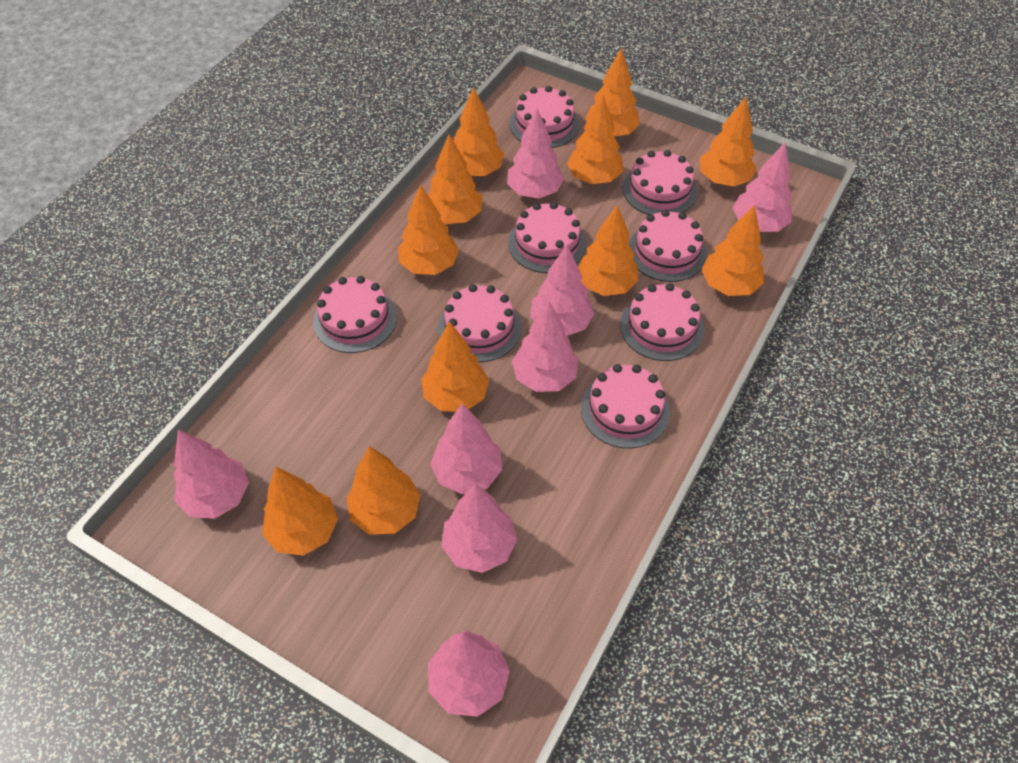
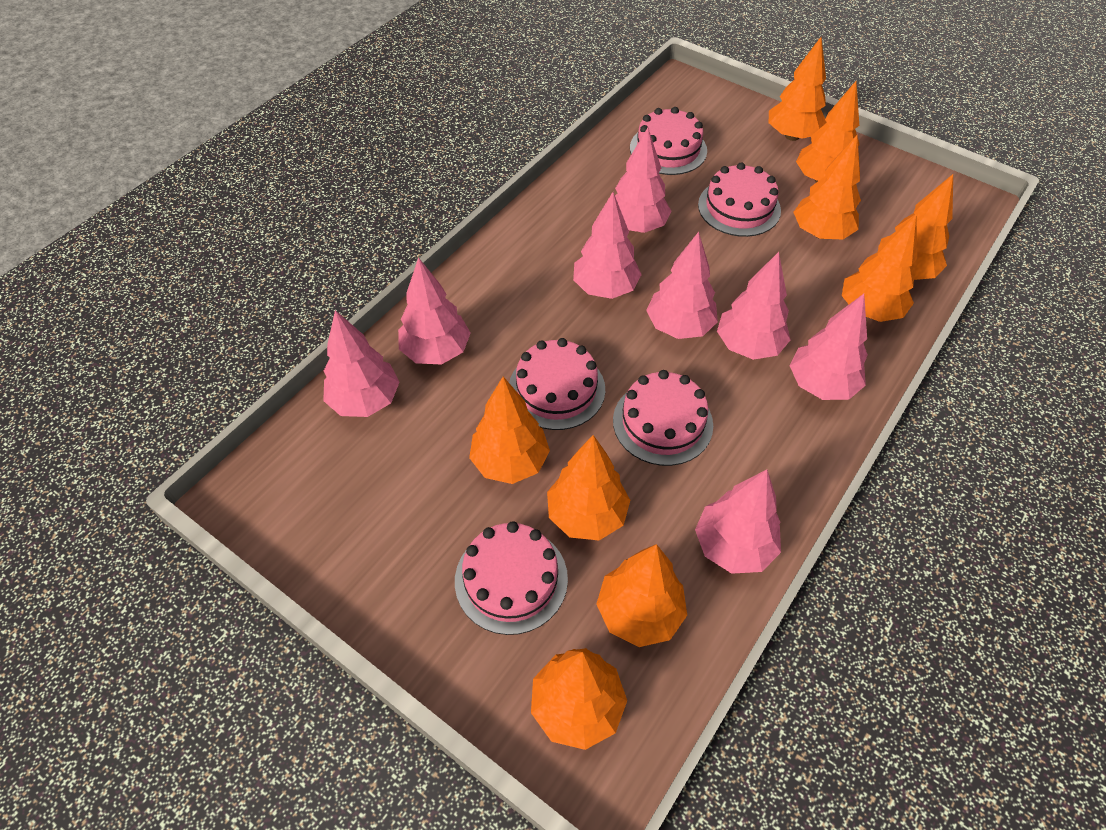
orange tree: [262,467,338,556] [347,446,420,535] [398,184,459,275] [421,321,489,411] [428,134,482,224] [454,87,504,176] [567,95,623,184] [578,205,639,296] [585,48,640,137] [700,97,757,186] [702,205,764,296] = 11 -> [469,377,550,484] [531,648,627,750] [547,435,630,540] [596,544,687,647] [769,37,827,141] [793,135,861,239] [796,81,860,182] [842,215,917,322] [880,174,953,280] = 9
pink cake: [313,276,397,353] [438,284,521,362] [508,202,586,273] [509,86,580,148] [581,364,670,449] [620,283,704,361] [623,150,698,215] [629,210,707,282] = 8 -> [455,521,568,635] [509,338,605,430] [613,370,713,466] [630,107,707,175] [698,163,781,237] = 5

